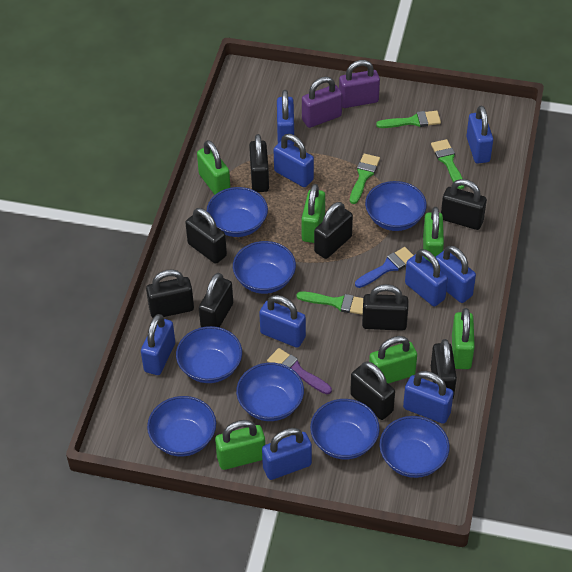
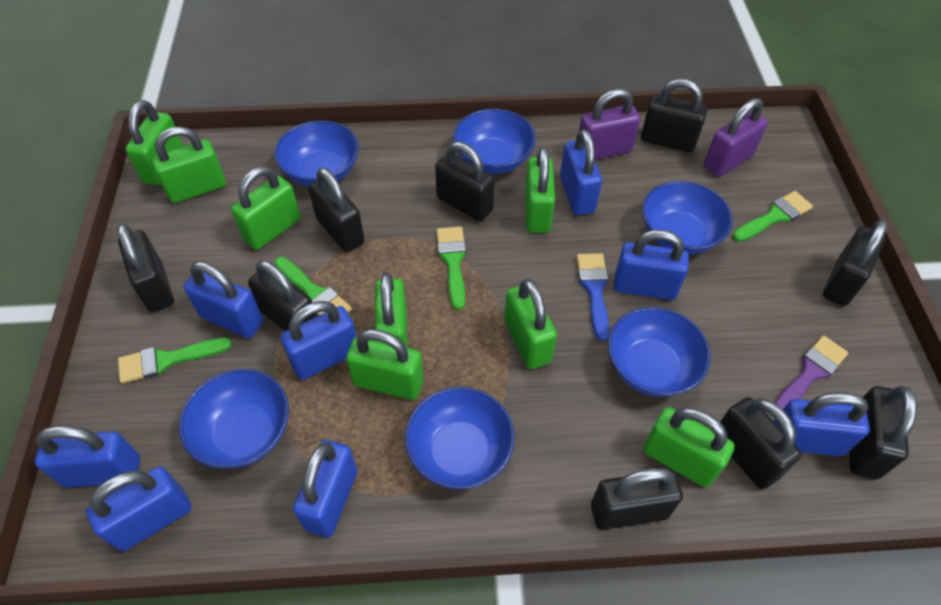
blue bowl: [147,396,216,457] [176,326,242,383] [207,187,268,237] [233,241,296,294] [236,363,304,421] [310,399,380,459] [365,181,427,231] [379,416,450,478] = 8 -> [179,369,289,469] [274,121,359,186] [405,387,515,489] [453,109,536,174] [608,307,711,397] [642,181,733,254] = 6
blue padlock: [141,314,175,375] [259,295,306,348] [262,428,312,480] [273,134,314,187] [277,90,294,145] [403,371,454,424] [405,249,448,306] [436,246,476,303] [466,105,493,163] = 9 -> [35,426,140,488] [86,467,191,551] [184,261,263,338] [280,301,357,380] [293,440,358,537] [560,129,602,215] [614,230,689,300] [774,392,870,456] = 8
green padlock: [197,140,230,195] [215,420,265,470] [301,184,325,243] [369,336,417,384] [423,207,444,262] [452,308,475,369] = 6 -> [126,100,183,185] [151,127,226,203] [231,166,301,250] [346,329,424,400] [375,273,408,348] [504,279,557,369] [525,146,555,233] [643,407,735,487] = 8

